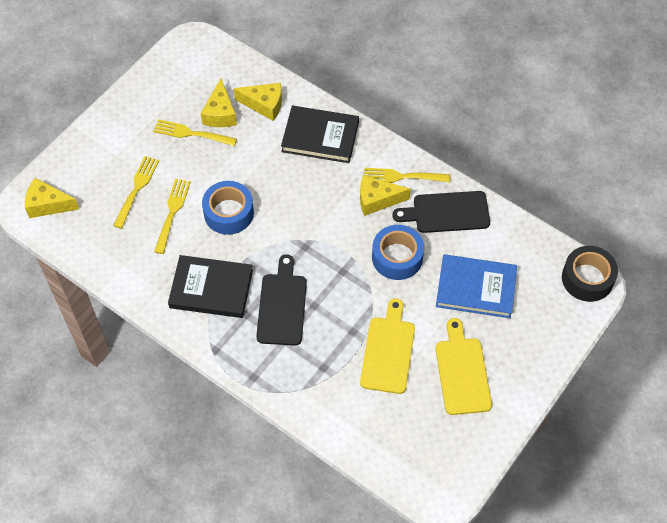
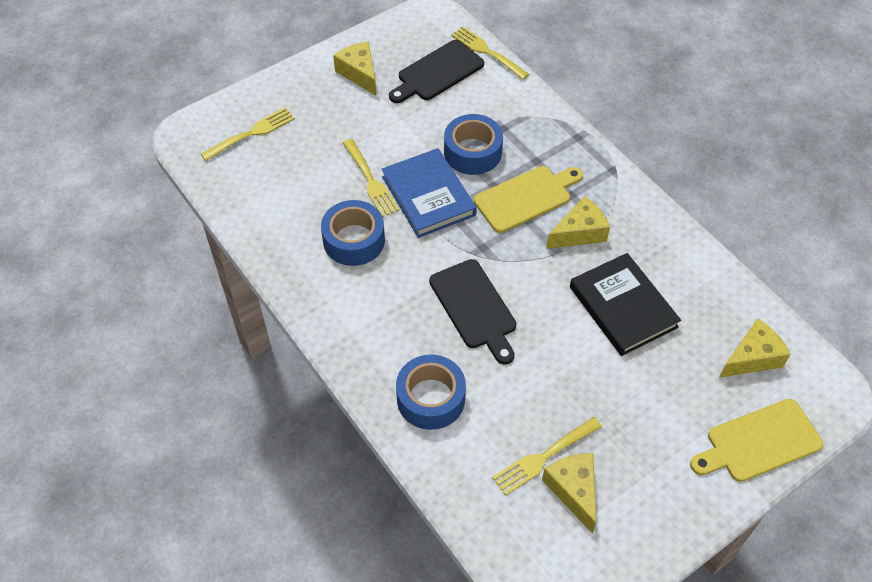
black book: [168,255,253,318] [281,106,359,163] = 2 -> [570,253,681,356] = 1
black tape: [562,246,618,302] = 1 -> none = 0
blue tape: [202,181,254,235] [372,225,424,280] = 2 -> [321,200,385,266] [396,354,466,430] [444,114,503,175] = 3

